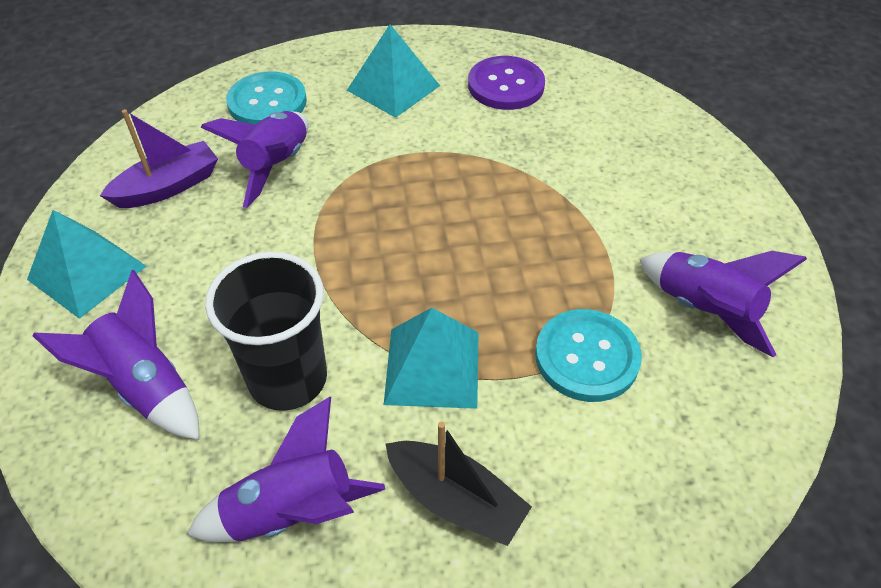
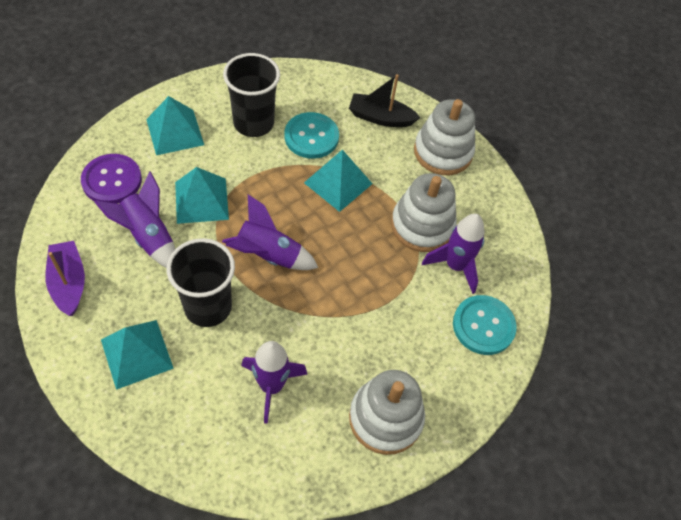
black cup: [205,252,327,411] = 1 -> [167,238,235,327] [223,53,280,137] = 2
turquoise pyramid: [27,210,147,319] [347,24,440,118] [384,308,479,409] = 3 -> [101,320,174,390] [146,96,204,155] [175,167,229,224] [304,150,372,212] = 4
white stacking toy: none = 0 -> [349,370,425,455] [391,173,457,252] [414,99,475,175] = 3

